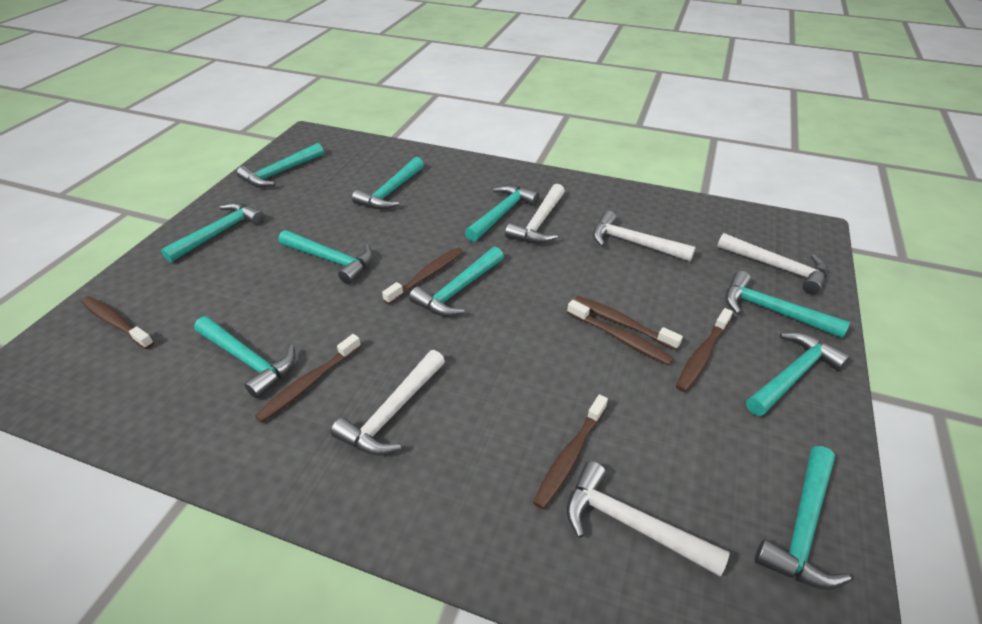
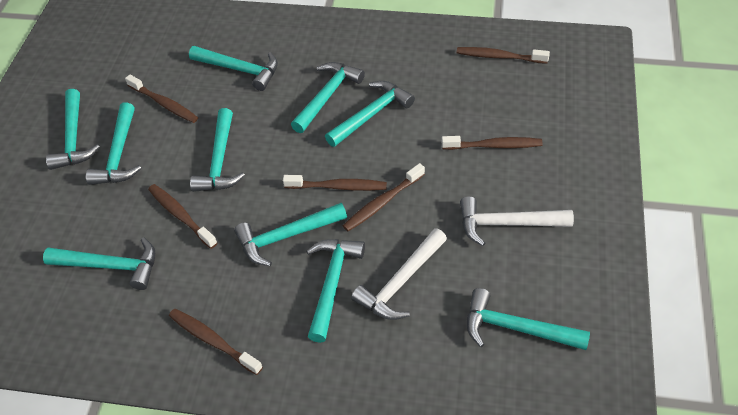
white hammer: [331,350,445,456] [505,184,565,244] [567,461,730,576] [593,211,696,261] [717,233,827,294] = 5 -> [351,228,447,320] [460,196,574,246] = 2

